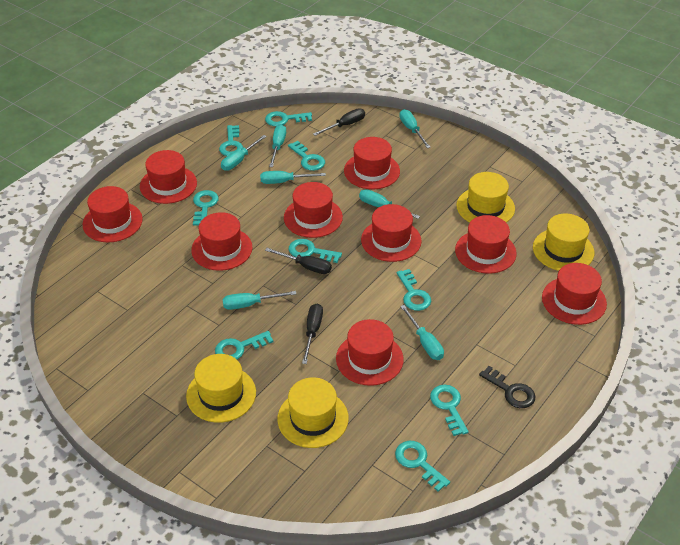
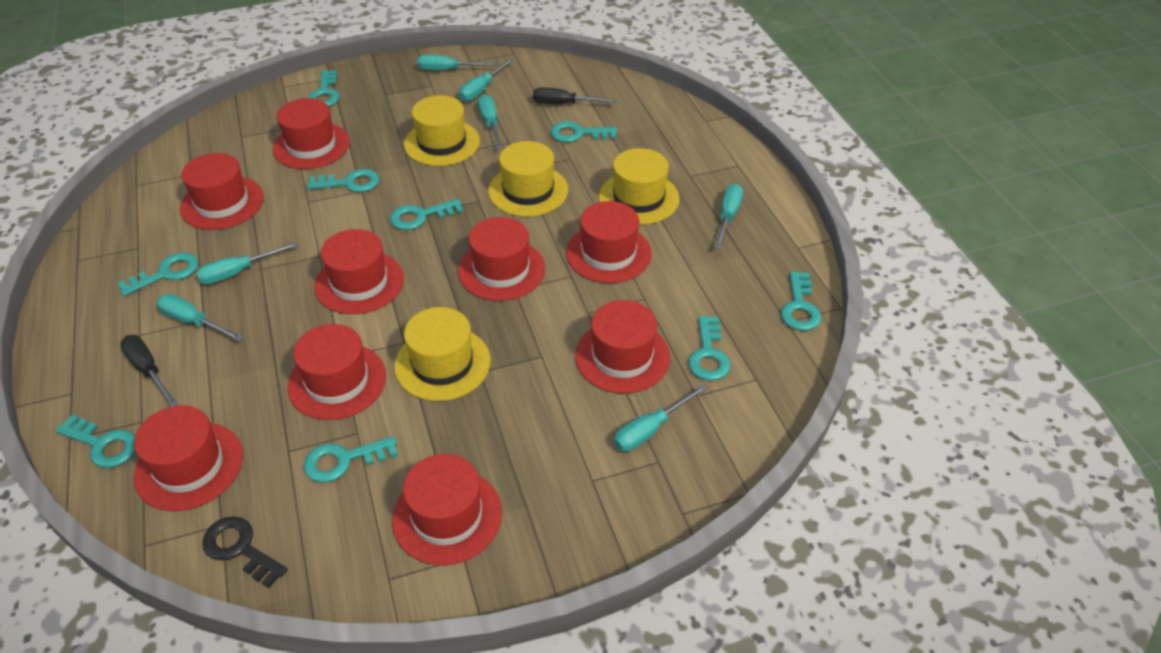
black screwdriver: [265,248,332,274] [302,304,323,364] [313,108,365,136] = 3 -> [120,335,178,407] [533,87,616,104] = 2

